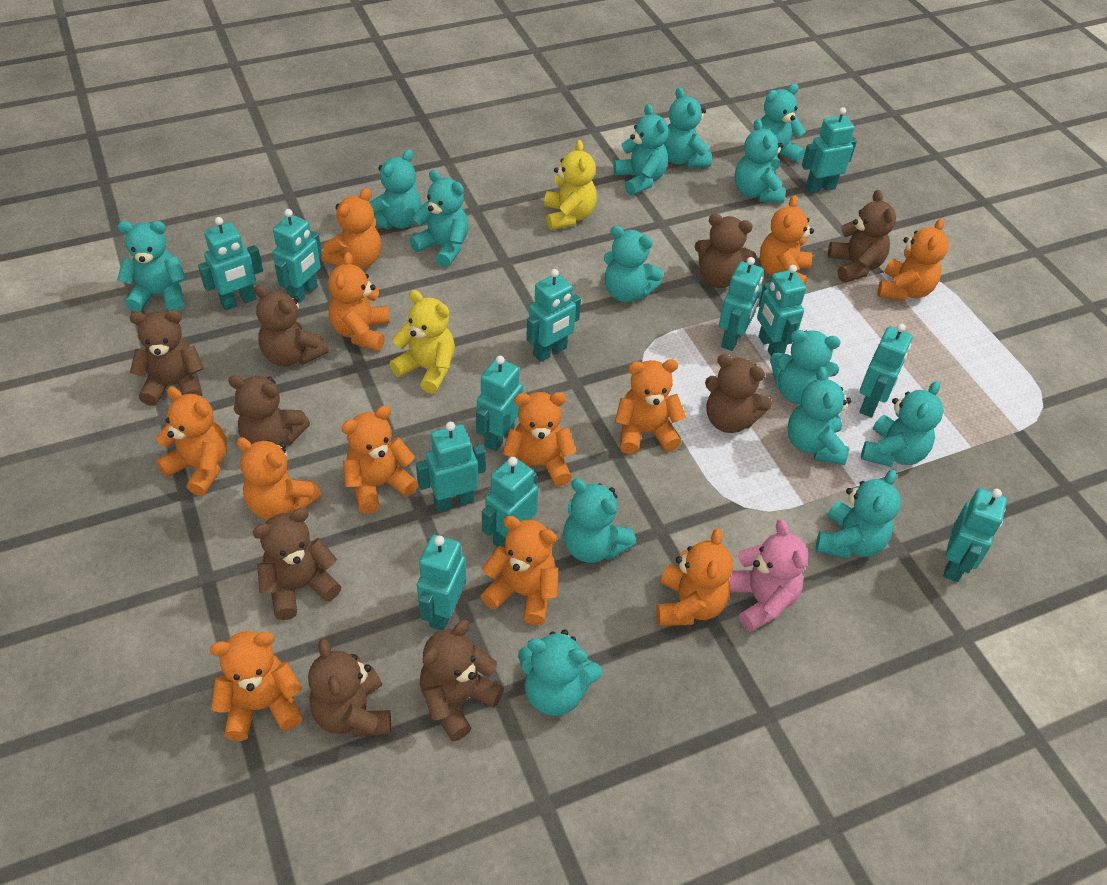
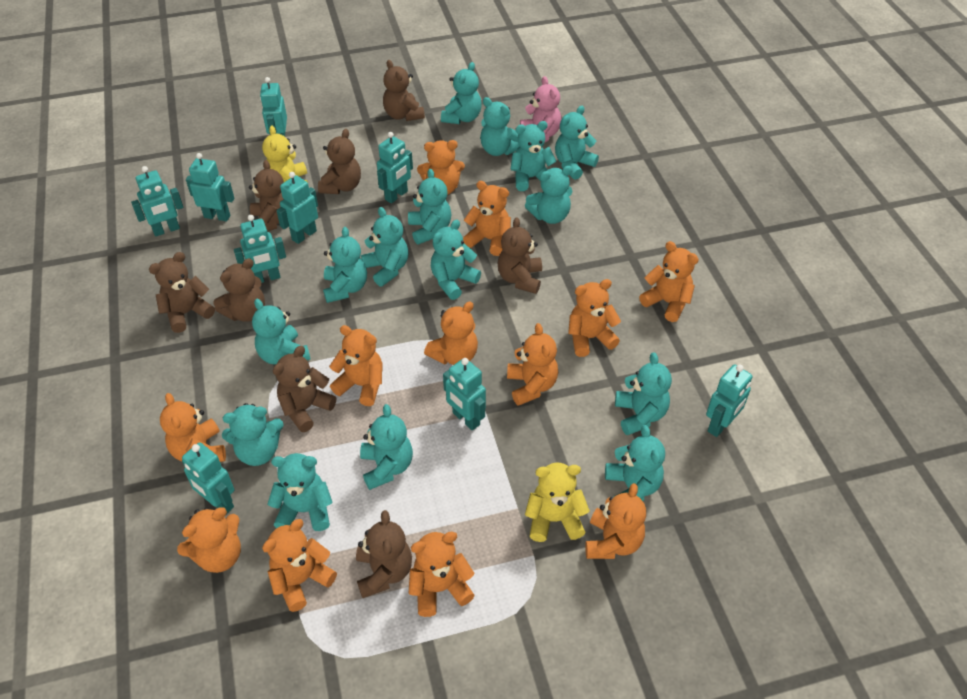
brown teddy bear: [130,310,204,406] [228,375,310,446] [253,508,341,620] [255,285,328,367] [308,639,391,737] [420,620,504,741] [695,214,757,288] [705,354,772,433] [828,190,896,283] = 9 -> [149,252,215,333] [213,258,265,322] [249,160,284,232] [273,346,336,432] [318,129,361,194] [356,510,412,598] [383,60,425,121] [498,217,542,294] = 8
turquoise robot: [198,217,263,310] [273,209,322,303] [416,422,486,512] [417,534,466,630] [476,356,523,451] [482,457,538,548] [526,269,581,362] [719,257,763,351] [757,265,806,356] [802,107,857,194] [859,323,912,417] [943,488,1007,582] = 12 -> [131,166,183,236] [182,442,234,514] [186,153,234,221] [234,215,286,283] [260,77,287,136] [276,172,318,244] [377,132,413,203] [443,358,486,431] [706,364,753,437] = 9
turquoise teddy bear: [117,221,186,312] [369,149,422,229] [410,170,469,267] [518,629,602,716] [563,478,636,563] [604,226,663,303] [613,104,669,196] [664,87,712,168] [735,119,785,203] [760,83,806,170] [770,330,841,405] [788,367,852,465] [816,470,901,559] [861,381,943,467] = 14 -> [222,403,284,466] [252,299,311,364] [268,453,333,531] [323,227,367,303] [360,404,413,490] [361,207,409,287] [408,169,451,245] [431,220,481,300] [441,62,482,124] [480,97,520,156] [510,121,557,191] [525,166,573,224] [555,106,599,180] [605,425,665,501] [615,352,672,435] = 15

